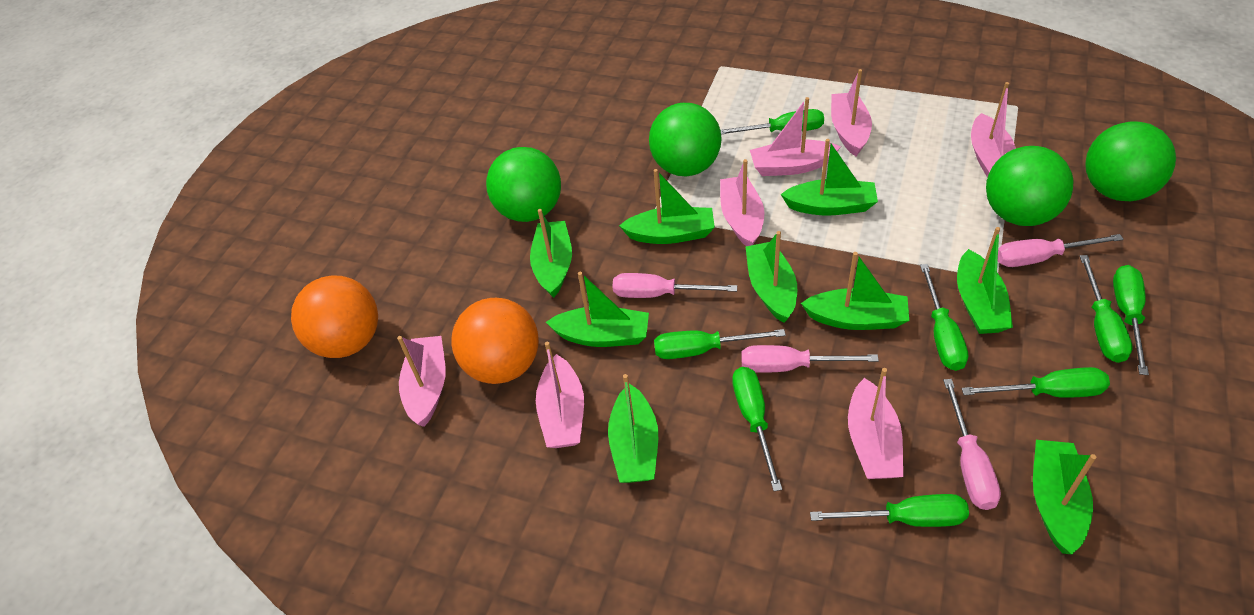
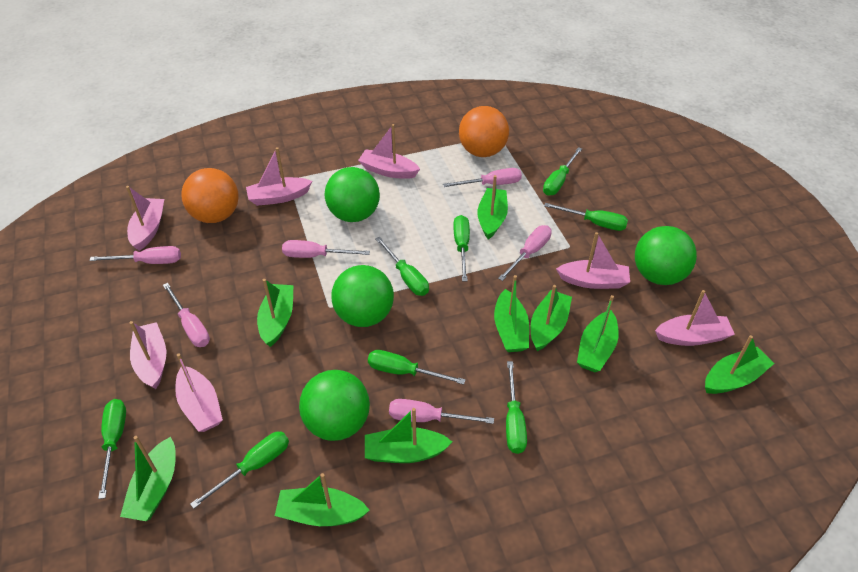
pink screwdriver: [613,273,737,298] [742,345,879,373] [943,379,1001,510] [998,234,1123,267] = 4 -> [89,246,181,264] [163,283,210,347] [282,240,370,258] [389,399,494,424] [443,168,522,187] [498,225,552,281] = 6

